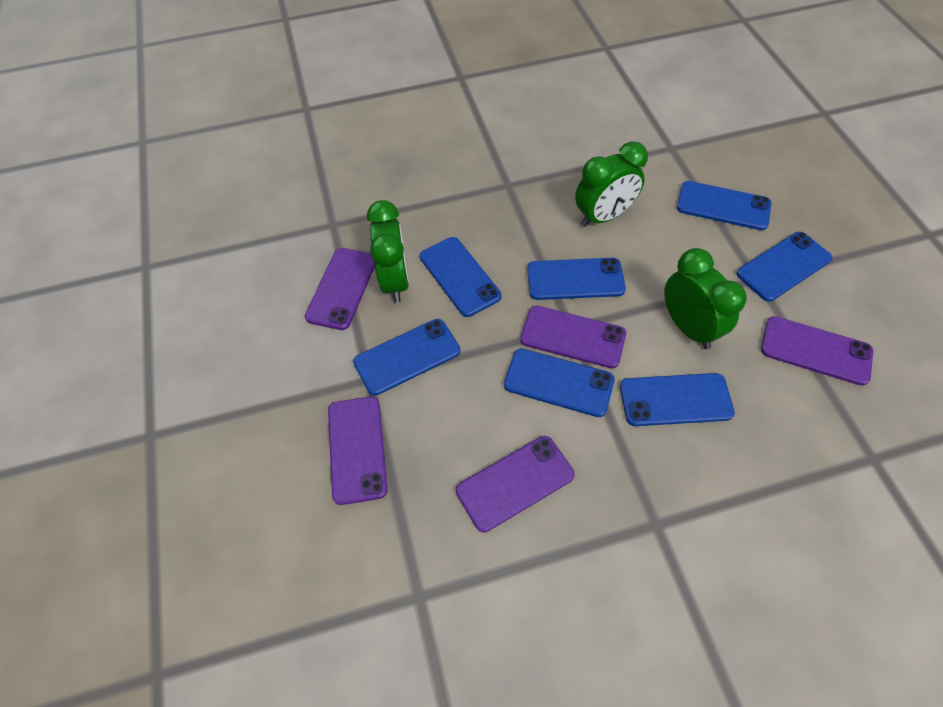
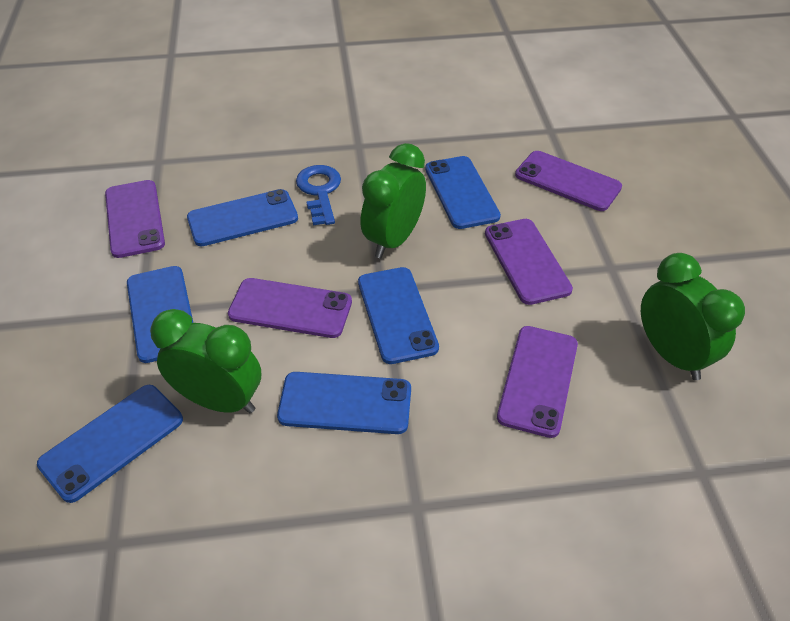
blue key: none = 0 -> [296,165,341,226] = 1
blue phone: [353,319,460,396] [420,237,502,317] [504,349,615,417] [527,258,626,300] [620,373,735,426] [677,181,771,230] [737,232,832,302] = 7 -> [37,385,183,503] [127,266,193,363] [187,189,298,246] [277,372,411,434] [358,267,439,364] [425,156,501,229] = 6

